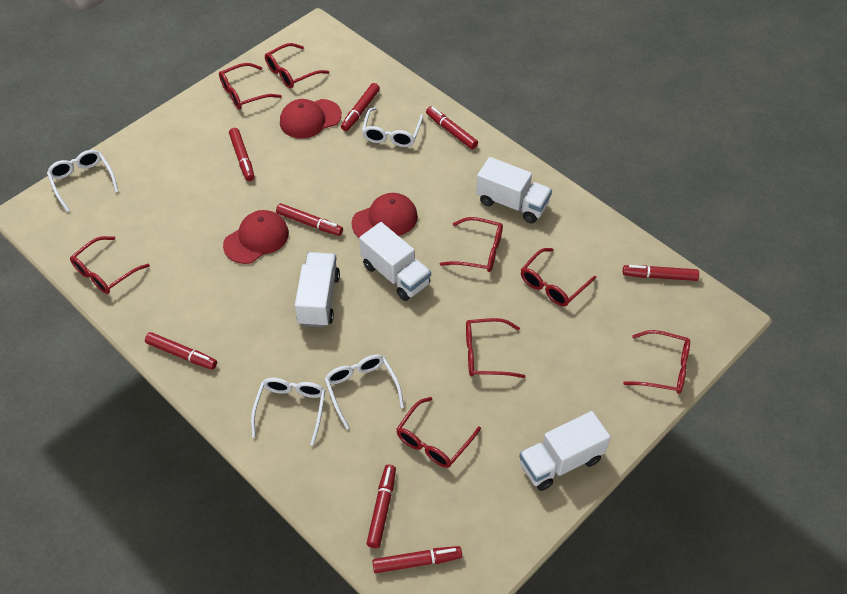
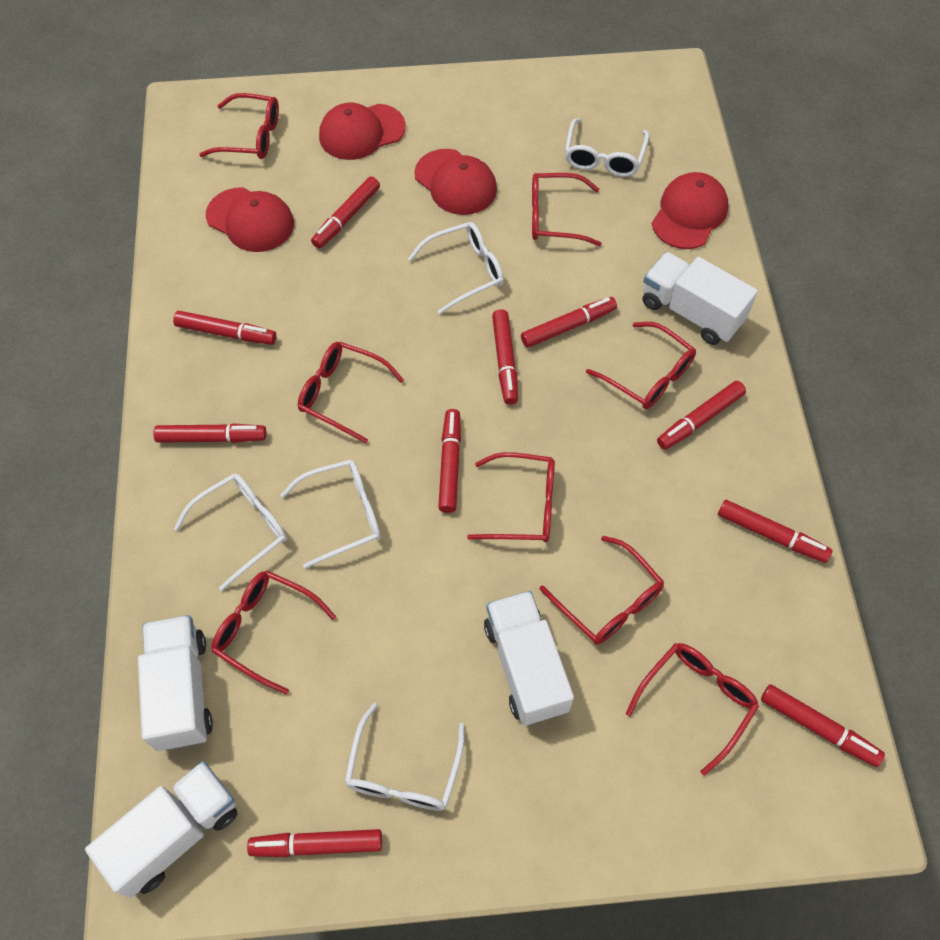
red cap: [223,210,289,264] [280,99,342,138] [352,193,418,237] = 3 -> [206,187,294,252] [319,103,406,160] [414,149,497,215] [652,172,728,249] = 4
red marker: [145,332,217,370] [229,128,255,181] [276,203,343,236] [341,83,380,131] [366,464,396,548] [372,546,462,573] [426,107,478,149] [623,265,699,281] = 8 -> [153,423,267,443] [173,311,276,345] [247,829,382,857] [311,176,380,249] [438,409,461,513] [492,309,518,404] [521,297,617,348] [657,381,746,450] [718,500,833,563] [761,684,885,767] = 10
white glasses: [47,150,119,212] [251,378,326,446] [325,354,404,429] [362,107,423,147] = 4 -> [174,474,287,591] [281,459,381,569] [344,703,465,811] [408,222,504,314] [565,118,649,177] = 5

